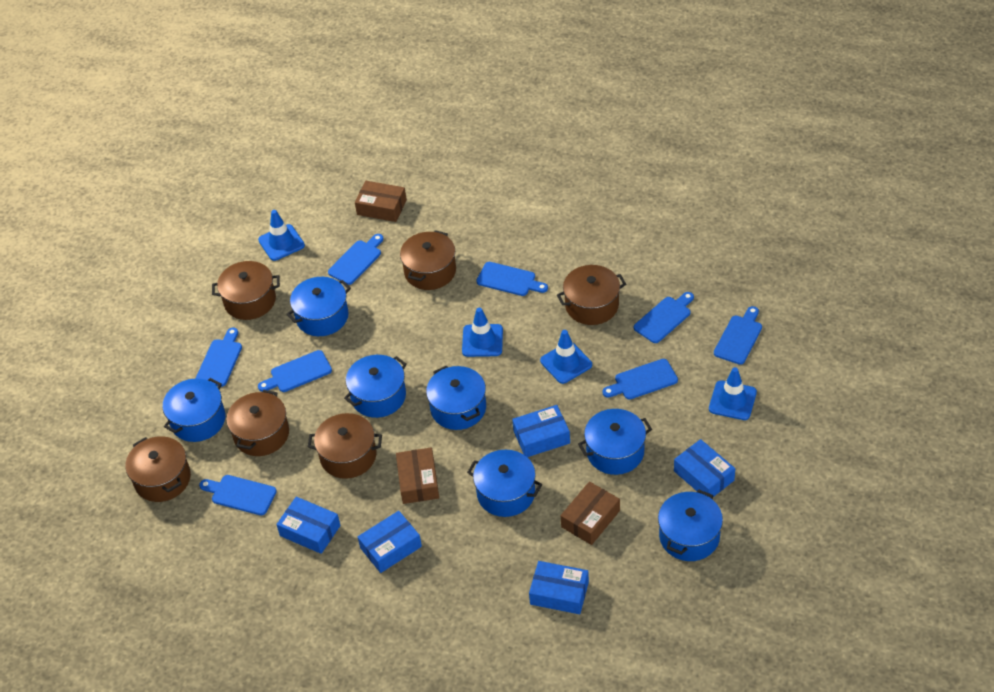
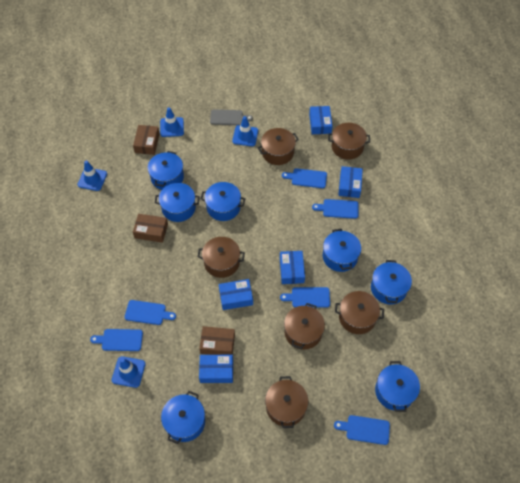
blue cutting board: [196,327,242,387] [199,475,277,515] [258,350,332,392] [328,234,384,285] [476,262,548,296] [602,359,678,400] [634,292,694,343] [714,306,762,365] = 8 -> [90,329,143,351] [125,300,176,325] [280,287,330,308] [282,168,327,188] [312,199,359,219] [334,415,390,445] = 6
grey cutting board: none = 0 -> [210,109,253,125] = 1

